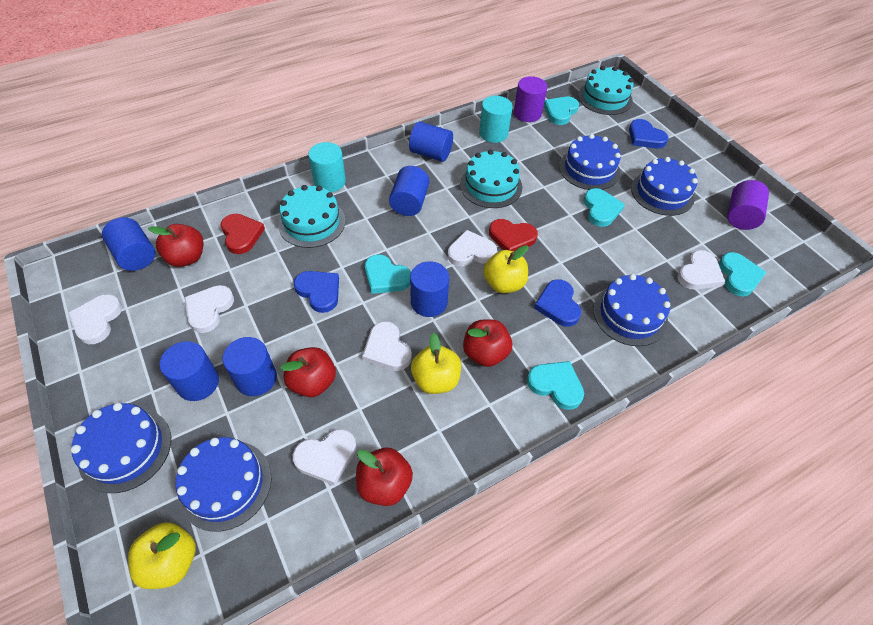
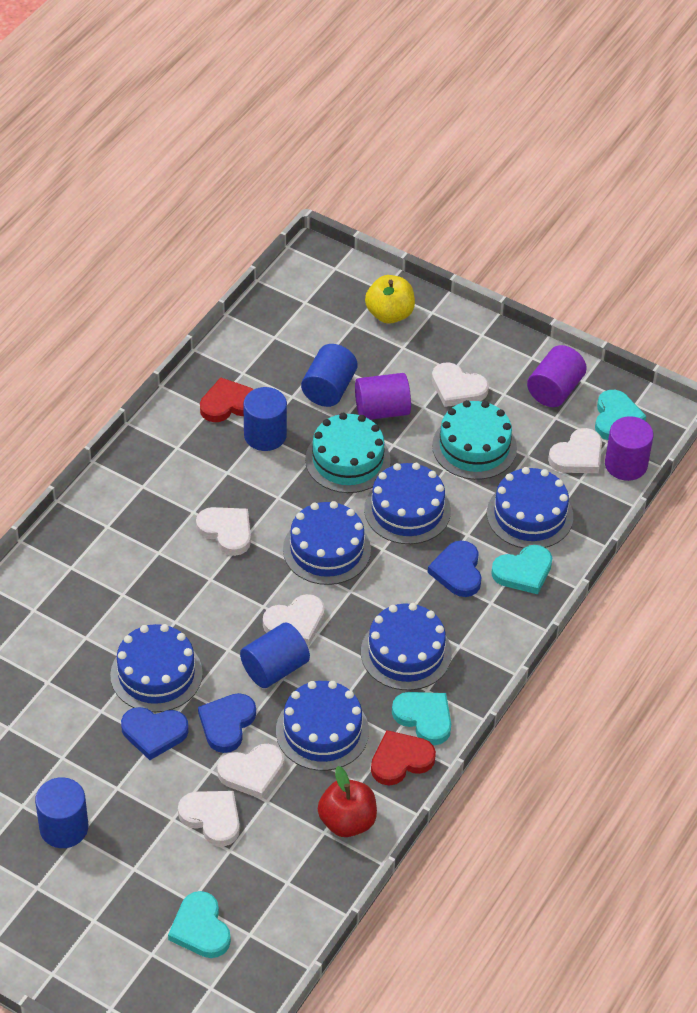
blue cake: [71,403,171,493] [175,437,271,532] [559,134,621,190] [593,274,670,346] [631,157,698,216] = 5 -> [110,624,203,712] [276,681,369,771] [283,501,371,585] [361,603,452,690] [364,463,451,544] [487,467,573,548] = 6
blue cylinder: [102,217,155,271] [159,341,219,401] [222,337,277,396] [389,166,430,216] [409,121,453,162] [410,261,449,317] = 6 -> [35,777,88,848] [240,623,310,688] [243,387,287,451] [301,344,358,407] = 4
purple cylinder: [514,76,547,122] [728,180,769,230] = 2 -> [355,373,411,420] [527,345,587,407] [605,416,653,481] = 3
red apple: [148,224,203,267] [280,347,336,397] [356,448,413,506] [463,319,512,367] = 4 -> [318,766,377,837] = 1
turquoise cake: [278,185,345,248] [460,149,522,208] [578,66,634,115] = 3 -> [305,413,391,493] [432,400,517,480] = 2
turquoise cylinder: [308,142,346,192] [479,96,512,143] = 2 -> none = 0
turquoise heart: [365,254,411,294] [527,361,584,410] [544,97,579,125] [584,188,625,227] [719,252,766,297] = 5 -> [168,891,231,958] [392,692,451,745] [491,545,552,594] [595,390,646,440] = 4
yellow apple: [128,522,196,589] [411,333,461,394] [483,245,528,293] = 3 -> [365,275,415,324] = 1

